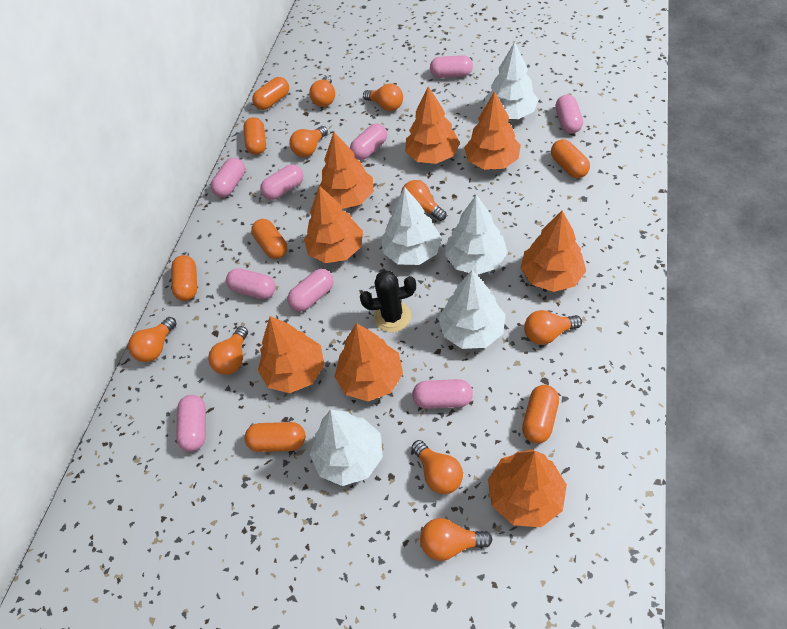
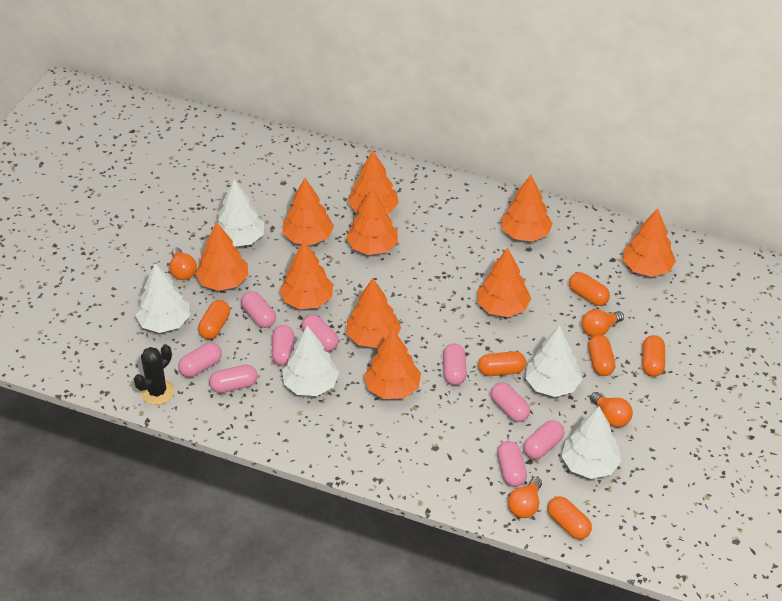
orange capsule: [171,255,197,301] [243,117,266,155] [244,422,305,452] [251,219,287,259] [252,77,289,110] [522,385,559,443] [551,139,590,178] = 7 -> [198,300,230,339] [478,351,526,376] [548,496,592,539] [569,272,610,306] [588,335,615,376] [642,335,665,377] = 6
orange light bulb: [128,317,177,362] [208,326,248,375] [289,126,328,157] [309,76,335,107] [363,84,403,111] [401,180,446,221] [412,440,463,494] [420,518,492,561] [524,310,582,345] = 9 -> [169,248,197,280] [508,477,542,518] [582,309,624,337] [590,392,633,427] = 4
orange tree: [258,316,325,393] [304,185,363,263] [320,132,373,209] [335,323,403,401] [405,86,460,164] [464,91,521,170] [488,449,567,527] [520,211,586,292] = 8 -> [195,222,248,291] [280,241,333,309] [283,178,334,245] [346,188,398,255] [346,278,401,348] [348,151,399,214] [364,329,421,399] [477,248,531,317] [501,175,553,242] [623,208,676,277] = 10

